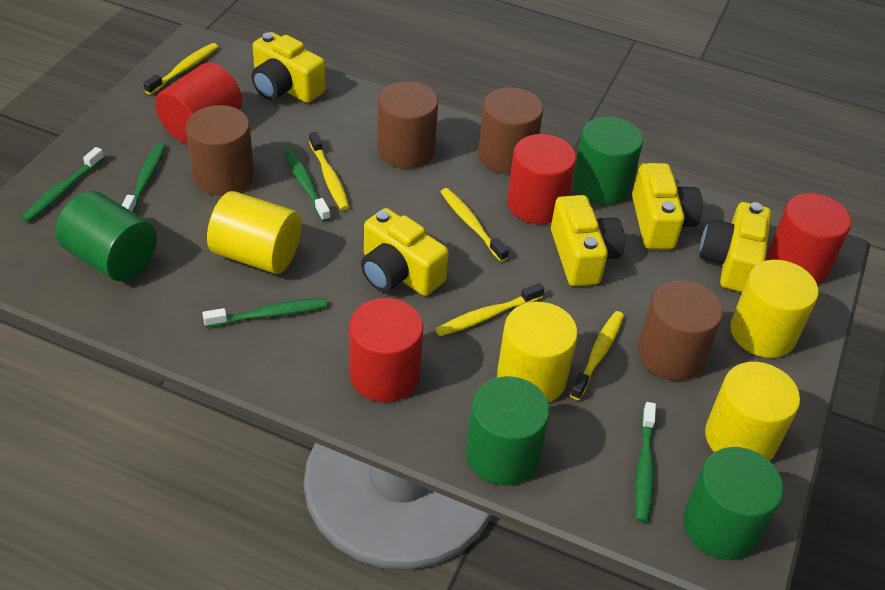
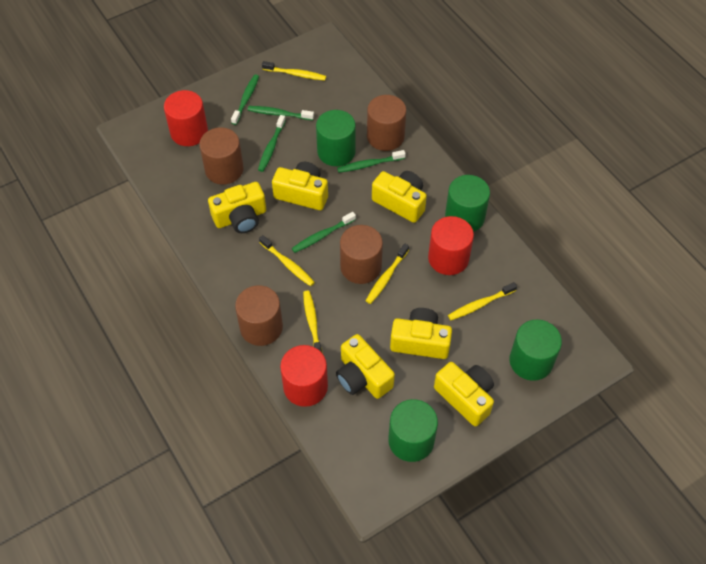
red cylinder: [155,62,242,144] [349,298,424,402] [507,134,576,224] [767,193,852,284] = 4 -> [164,90,208,146] [280,345,328,407] [428,216,474,275] = 3
yellow camera: [251,32,326,103] [361,208,449,296] [551,195,625,286] [632,163,702,249] [699,202,771,292] = 5 -> [208,182,266,233] [272,162,328,210] [336,334,395,399] [372,171,427,223] [390,308,452,359] [434,362,494,426] = 6
yellow cylinder: [207,191,301,274] [497,302,578,403] [705,362,800,461] [730,260,818,358] = 4 -> none = 0

